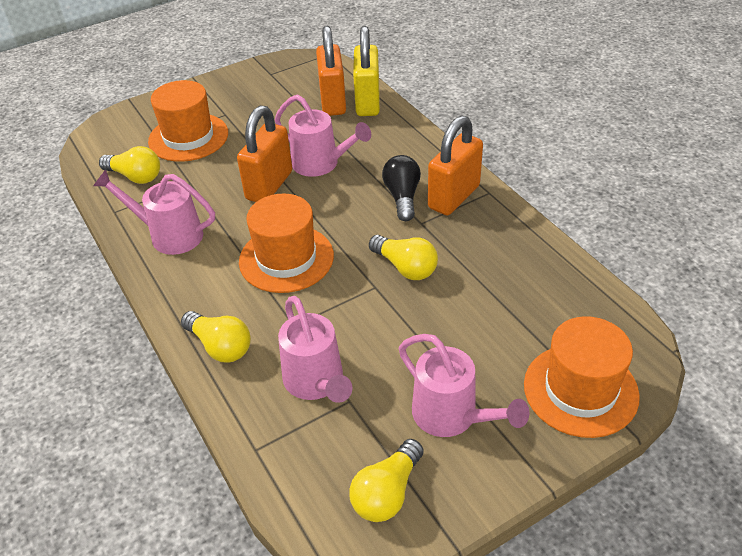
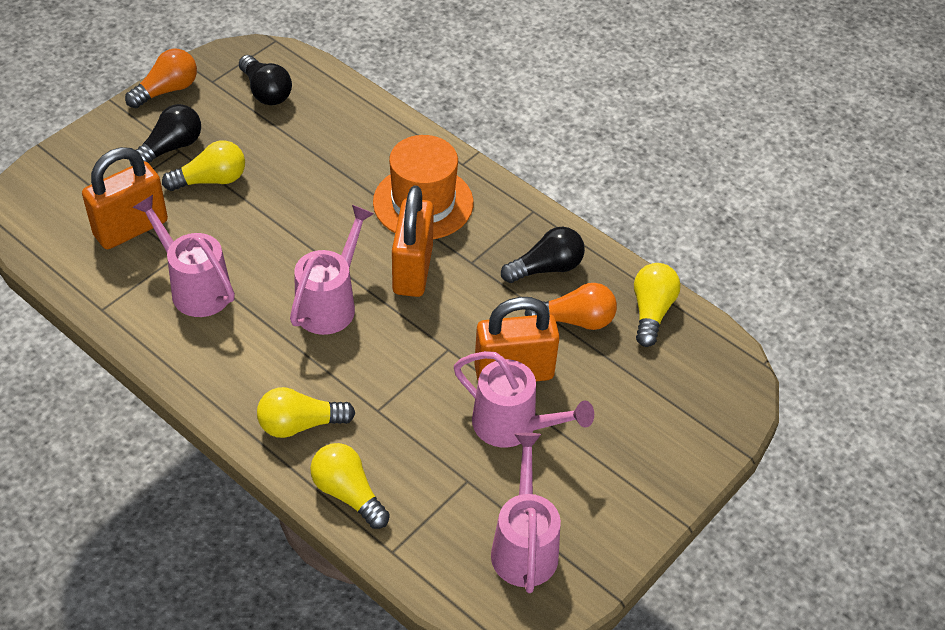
black light bulb: [382,155,421,221] = 1 -> [130,104,201,166] [239,55,292,105] [501,227,585,283] = 3
orange hat: [148,80,228,162] [239,193,334,293] [524,316,640,438] = 3 -> [373,135,474,239] = 1
orange light bulb: none = 0 -> [125,49,197,108] [524,283,617,330] = 2
yellow padlock: [353,26,380,116] = 1 -> none = 0

